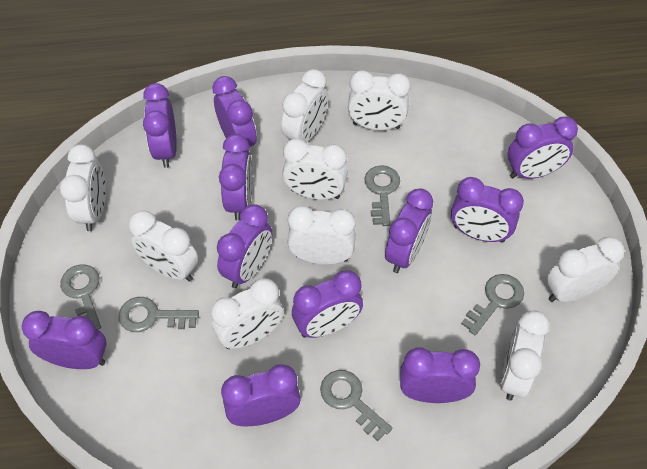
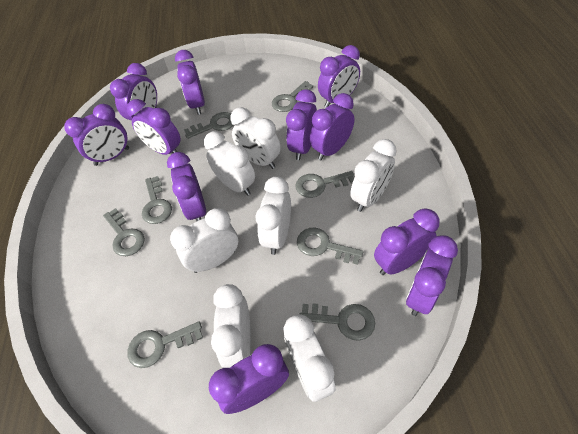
grey key: [60,264,101,329] [118,297,199,332] [320,370,392,441] [364,165,400,226] [461,274,524,335] = 5 -> [103,208,145,256] [127,321,203,368] [142,176,172,224] [184,112,234,139] [272,81,314,112] [295,171,354,198] [297,228,363,265] [300,303,375,341] = 8
white clock: [60,144,106,231] [129,210,198,282] [211,278,284,349] [281,69,328,142] [282,139,348,200] [287,206,356,265] [348,70,410,130] [500,311,549,401] [547,237,624,302] = 9 -> [170,208,238,273] [204,131,255,196] [211,284,251,368] [230,107,281,169] [255,176,291,255] [283,314,336,402] [350,139,397,212] = 7

